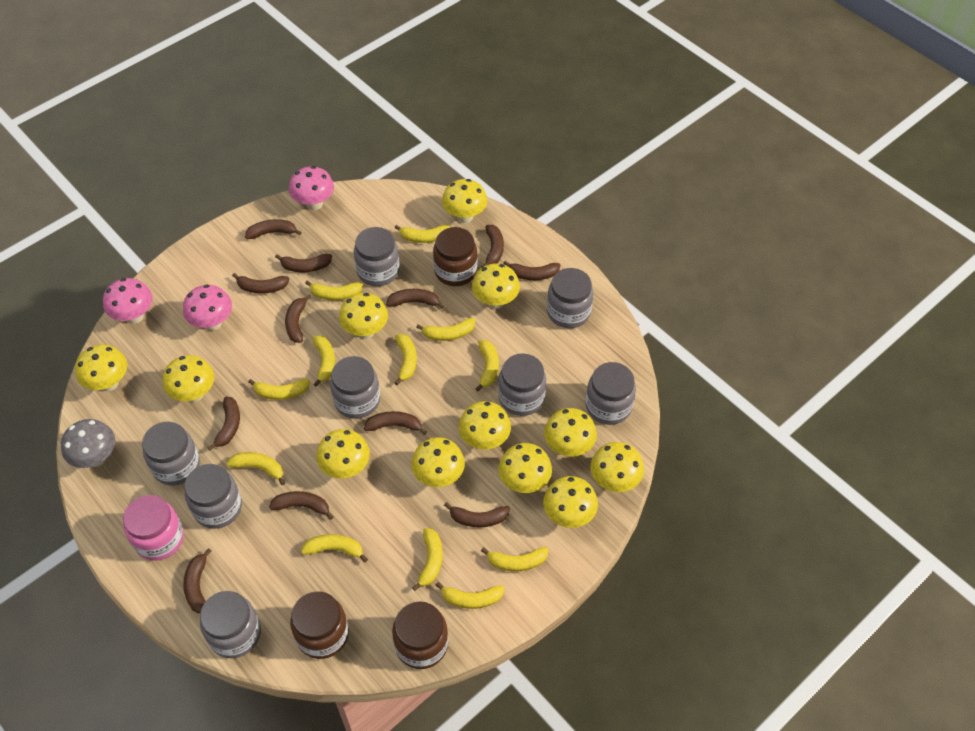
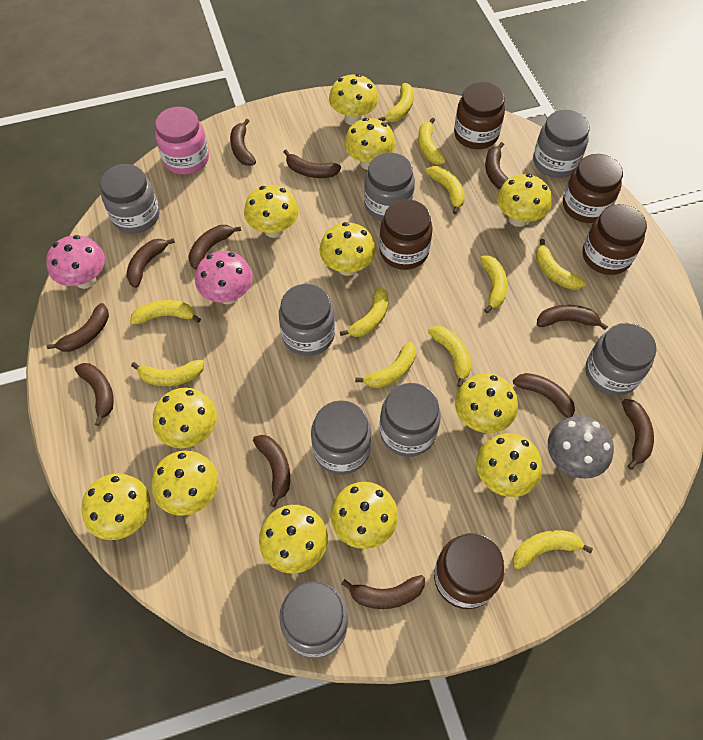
brown jar: [290,592,349,659] [392,601,448,669] [433,227,478,286] = 3 -> [379,199,433,270] [434,533,504,609] [454,82,505,149] [563,154,623,223] [583,204,647,275] = 5
pink mushroom: [103,278,153,324] [183,285,232,331] [289,166,334,210] = 3 -> [46,235,105,289] [195,251,253,304] = 2
yellow banana: [227,452,285,485] [248,379,310,400] [301,534,368,563] [305,280,363,300] [312,335,335,387] [394,334,417,385] [395,225,450,243] [412,528,443,591] [416,318,475,341] [436,582,504,609] [475,340,499,391] [481,547,548,571] = 12 -> [130,300,201,325] [131,360,204,386] [340,287,389,337] [355,342,416,388] [378,83,414,122] [418,118,446,165] [426,166,465,214] [428,326,471,387] [480,256,508,313] [512,530,593,569] [536,239,586,290] = 11

